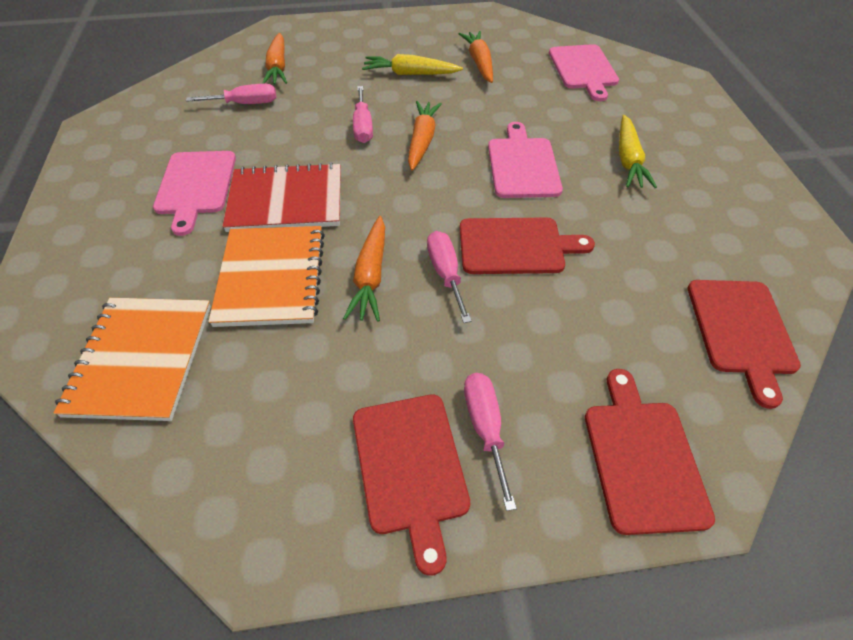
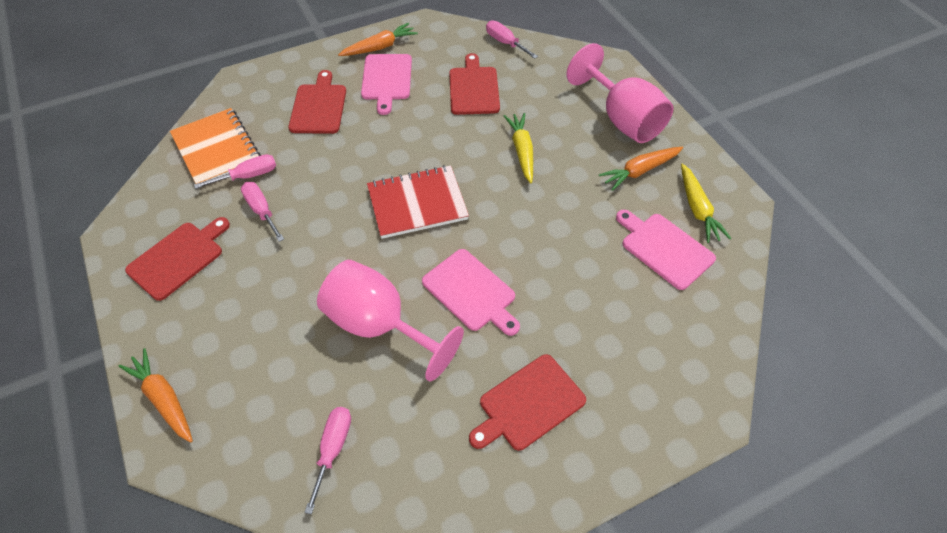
orange carrot: [262,33,287,85] [343,216,385,322] [408,101,442,171] [459,31,493,83] = 4 -> [119,348,193,442] [338,23,418,56] [599,147,683,191] = 3
orange notebook: [53,298,211,421] [208,226,325,327] = 2 -> [170,108,261,184] = 1
pink goblet: none = 0 -> [317,260,464,381] [566,43,673,143] = 2

